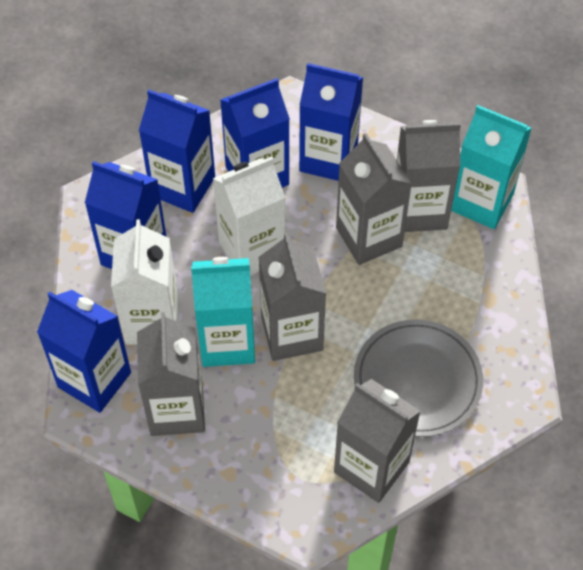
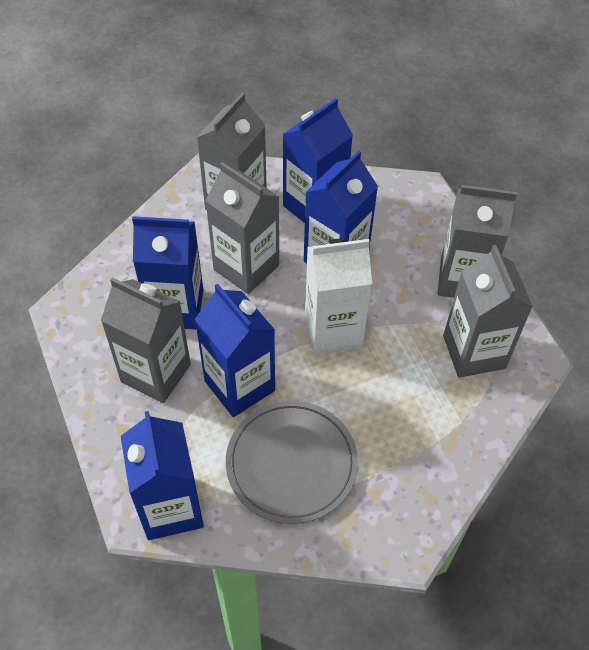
turquoise carton: [191,257,255,367] [451,105,532,229] = 2 -> none = 0
white carton: [111,219,179,345] [213,156,286,275] = 2 -> [305,239,372,354] = 1

